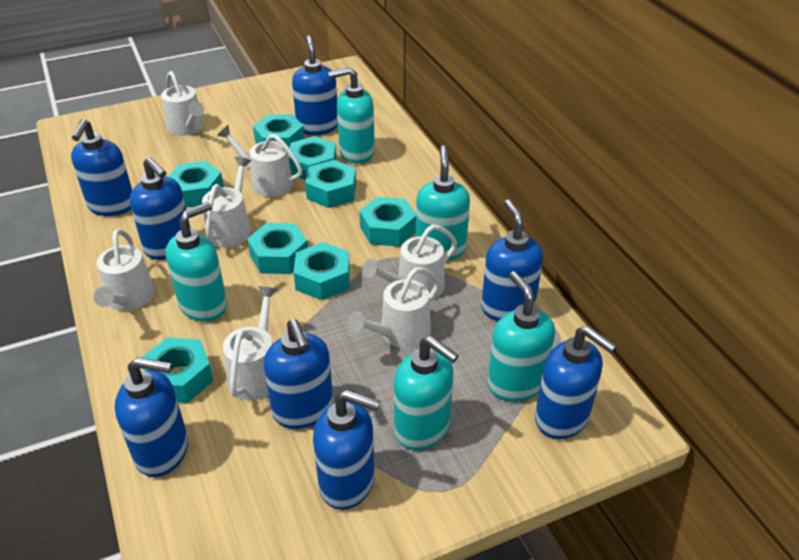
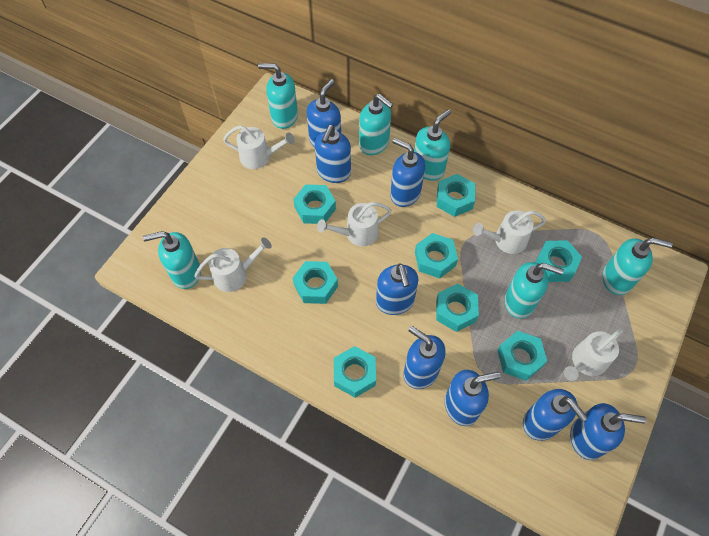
turquoise soap dispenser: [165,202,227,322] [328,67,375,164] [394,336,459,450] [416,145,470,261] [487,271,555,402] = 5 -> [143,231,201,289] [258,63,298,129] [359,94,393,155] [414,109,451,181] [504,262,564,319] [602,238,673,295] = 6
white watering can: [93,229,155,311] [161,71,204,136] [202,157,251,248] [217,125,302,197] [223,286,278,400] [347,267,440,348] [362,224,457,299] = 7 -> [194,237,272,292] [223,125,295,169] [317,202,392,246] [473,210,546,254] [564,329,623,381] = 5

